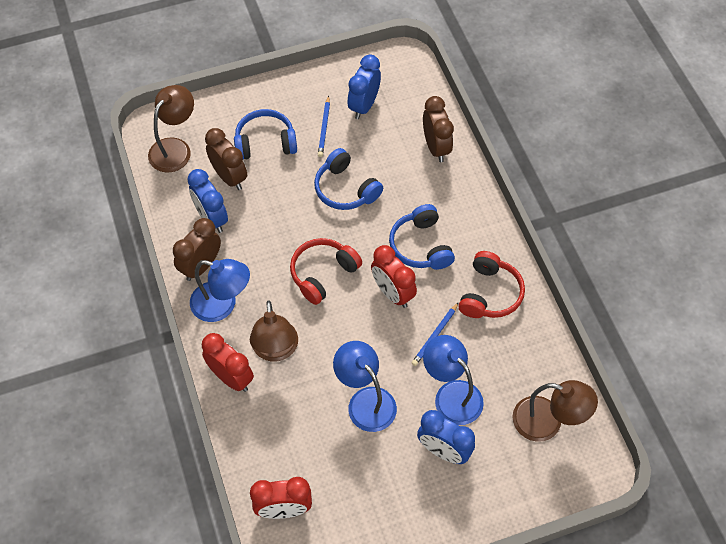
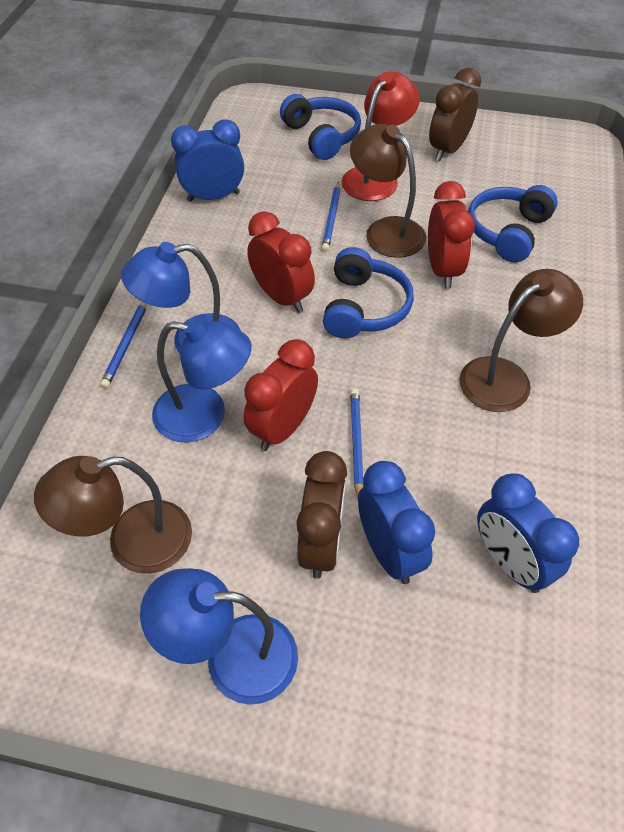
blue pencil: [318,96,330,157] [412,302,459,366] = 2 -> [100,302,147,389] [322,181,340,252] [350,388,364,498] = 3
brown clock: [173,218,221,281] [205,128,247,190] [423,96,454,162] = 3 -> [297,451,347,579] [429,68,481,161] = 2
red headphones: [290,238,362,305] [458,251,525,318] = 2 -> none = 0
red lamp: none = 0 -> [341,72,420,201] = 1

